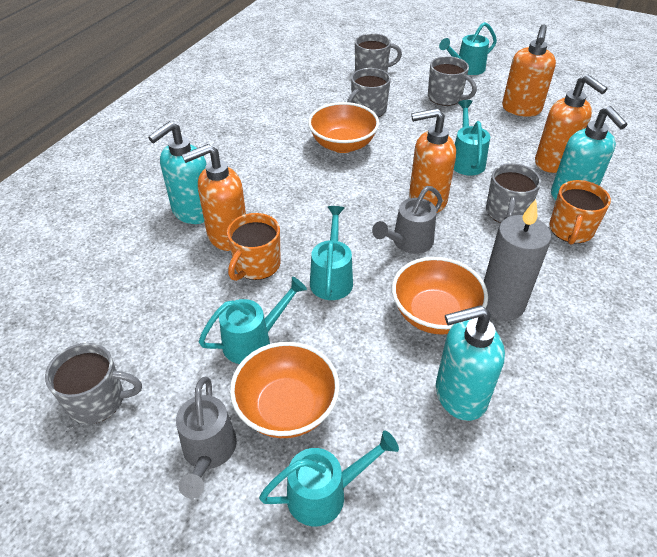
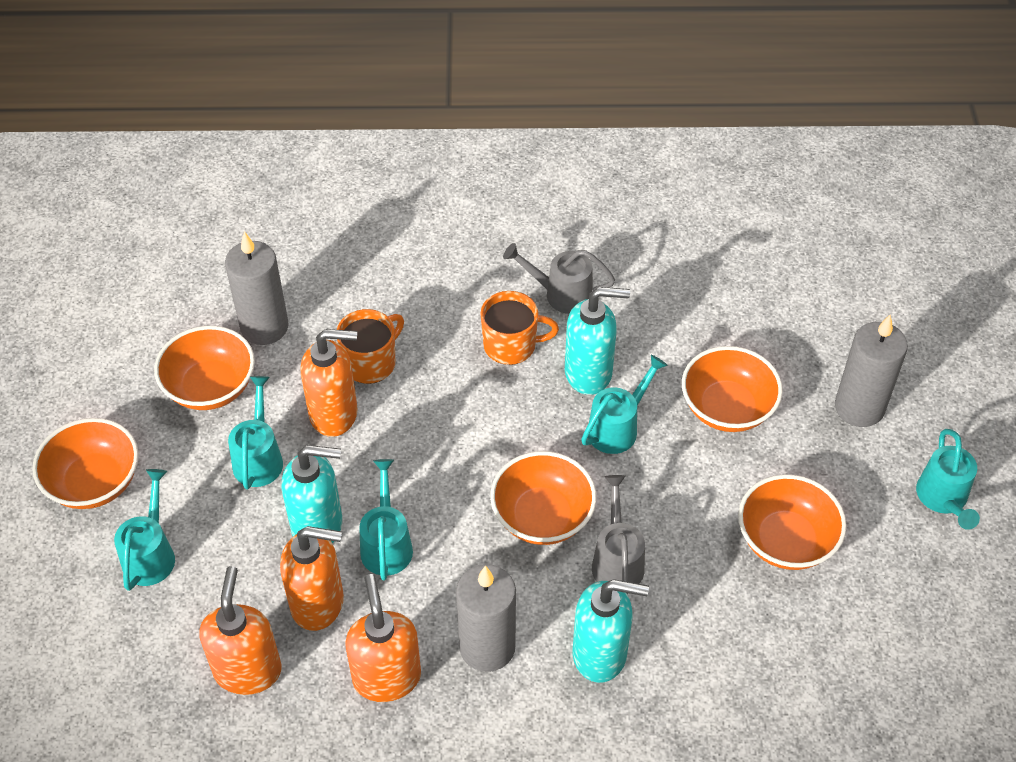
grey candle: [484,199,551,321] = 1 -> [225,231,289,345] [456,564,516,672] [835,315,908,427] = 3
grey mug: [45,343,142,424] [347,68,391,117] [355,33,402,72] [428,56,477,106] [486,163,541,223] = 5 -> none = 0
orange bowl: [230,342,340,438] [308,102,379,153] [392,257,488,335] = 3 -> [32,418,139,509] [154,326,255,410] [490,451,597,545] [682,346,783,432] [738,474,847,570] = 5

